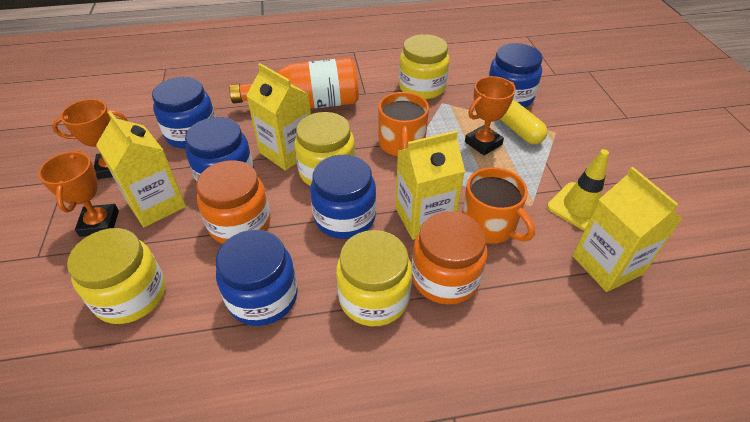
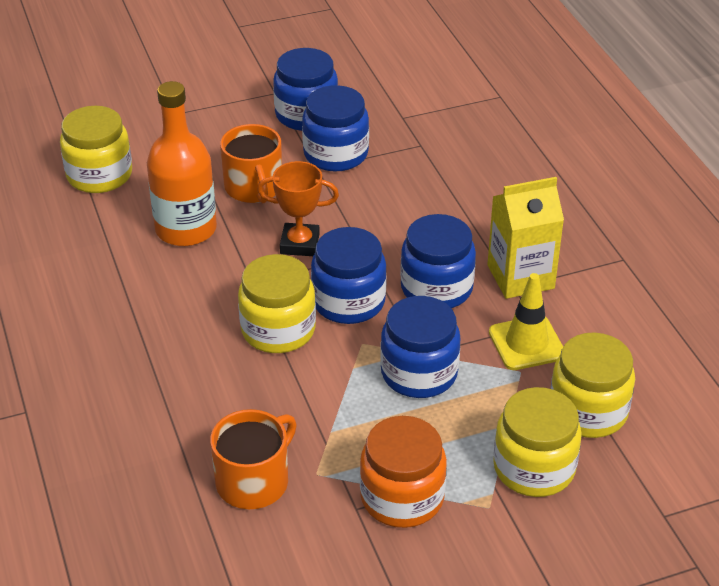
orange jar: [196,160,271,244] [412,211,487,305] = 2 -> [360,416,447,528] = 1
orange trophy: [38,150,119,237] [52,99,127,179] [465,76,516,155] = 3 -> [257,161,339,256] = 1
yellow capsule: [500,100,548,144] = 1 -> none = 0
yellow carton: [96,111,186,227] [246,63,311,171] [395,130,465,240] [573,167,683,292] = 4 -> [487,177,564,299] = 1

